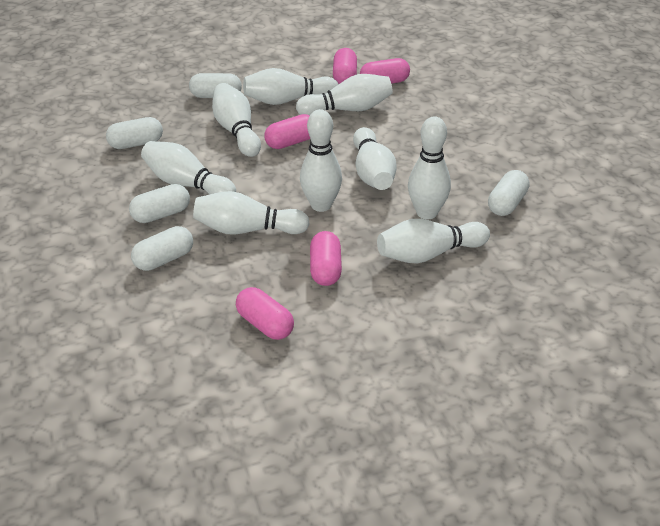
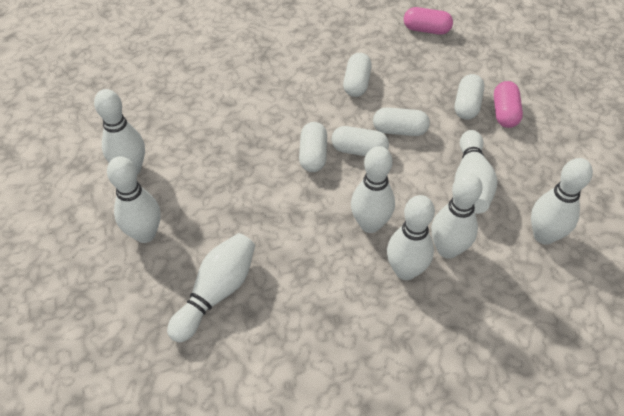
pink capsule: [236,287,294,340] [264,114,310,149] [310,231,342,286] [333,48,357,84] [360,58,410,84] = 5 -> [404,7,453,35] [494,81,523,128] = 2
white bowling pin: [141,141,236,194] [193,191,310,235] [212,83,261,157] [243,68,338,105] [296,74,393,115] [300,109,342,212] [353,127,397,190] [377,219,490,263] [408,116,451,219] = 9 -> [94,89,145,175] [107,156,160,243] [167,233,255,342] [351,146,395,233] [387,195,435,280] [431,173,483,259] [455,130,497,214] [531,158,593,245] = 8

